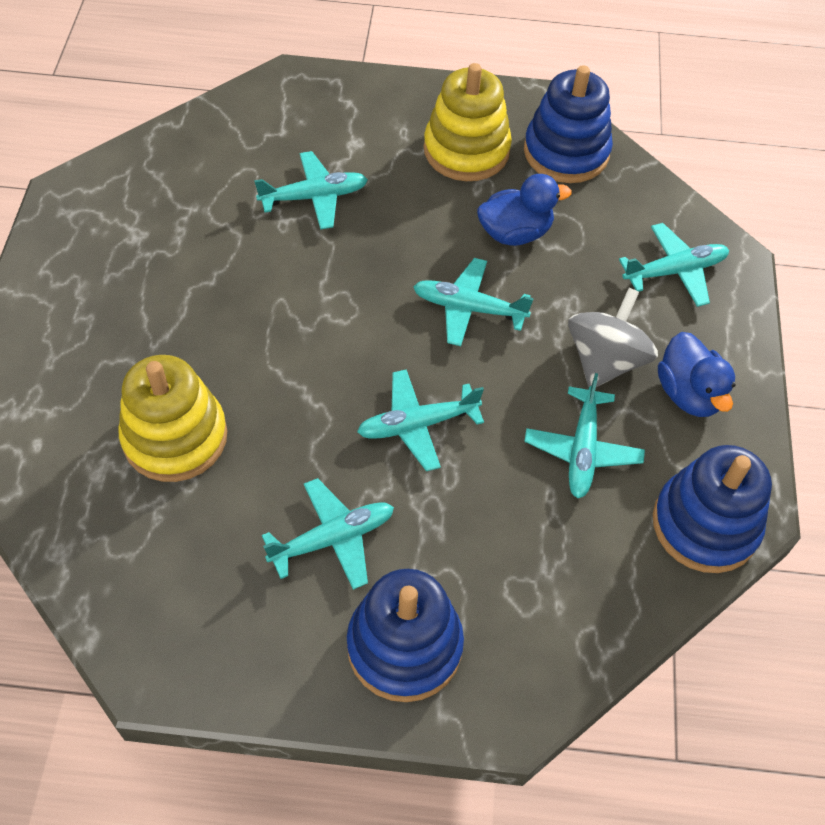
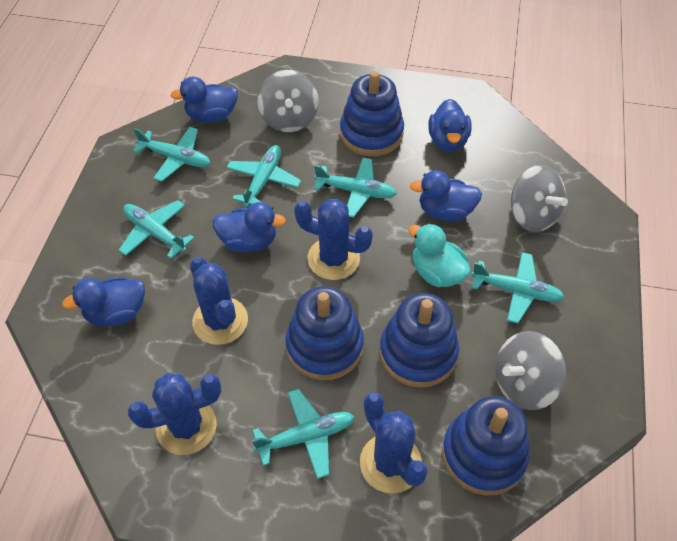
blue cactus: none = 0 -> [128,373,221,455] [190,257,248,345] [294,199,373,280] [360,392,428,493] = 4
blue duck: [477,174,572,246] [658,332,736,417] = 2 -> [62,277,145,326] [170,77,238,123] [212,202,286,252] [410,170,482,221] [428,99,471,152] = 5
blue stacking toy: [347,569,464,702] [524,65,613,183] [653,445,772,573] = 3 -> [285,286,364,380] [340,71,404,156] [380,293,459,388] [442,396,530,496] = 4
grey spinning top: [568,288,658,387] = 1 -> [257,70,319,132] [495,331,566,410] [511,165,568,232] = 3
turquoise duck: none = 0 -> [408,223,471,287] = 1
yellow stacking toy: [118,355,227,482] [424,63,512,181] = 2 -> none = 0

